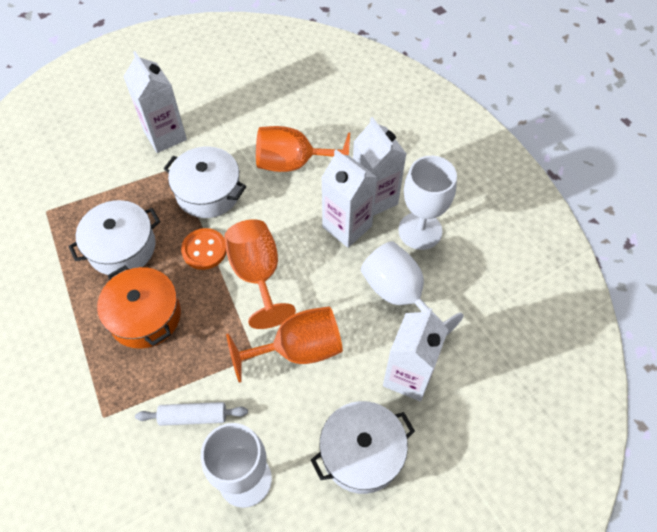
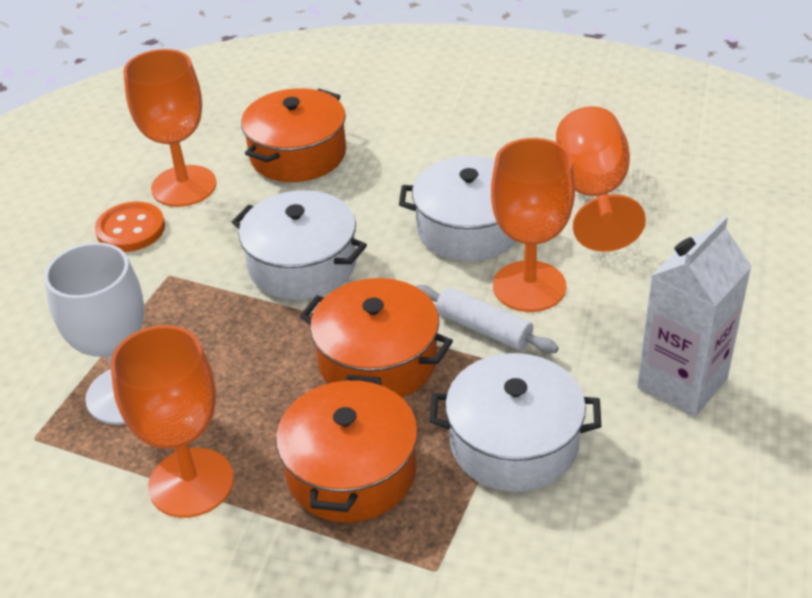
orange goblet: [224,219,296,329] [226,306,343,383] [256,126,350,172] = 3 -> [110,325,234,518] [123,49,217,207] [491,138,575,312] [556,106,646,252] = 4
orange pot: [97,265,181,349] = 1 -> [241,88,346,182] [276,375,418,522] [300,278,453,398] = 3
white carton: [123,51,187,153] [321,150,377,248] [353,117,406,216] [383,308,449,401] = 4 -> [637,216,752,417] = 1
white goblet: [201,423,272,508] [361,241,464,336] [398,156,457,250] = 3 -> [44,242,144,425] = 1

